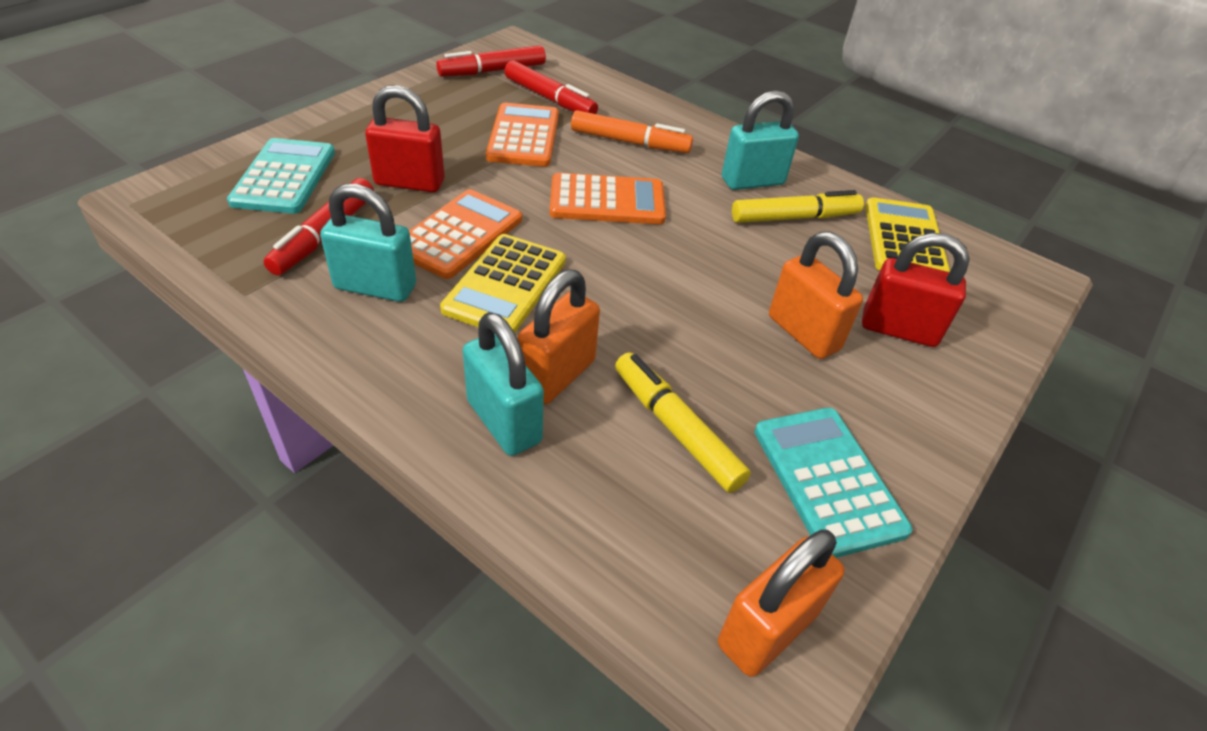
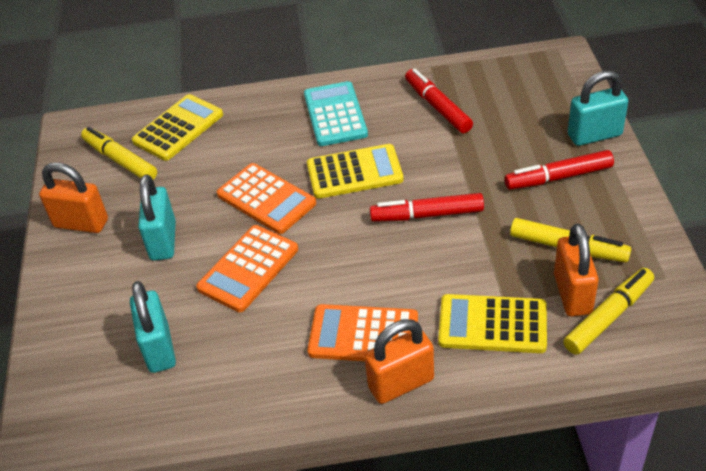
orange marker: [571,110,693,153] = 1 -> none = 0
red padlock: [365,85,445,192] [862,233,969,347] = 2 -> none = 0
turquoise calculator: [227,138,335,214] [754,408,913,558] = 2 -> [304,81,368,146] = 1
yellow calculator: [440,234,566,333] [865,197,950,272] = 2 -> [132,94,223,161] [307,144,404,199] [438,294,547,353] = 3
yellow marker: [615,352,751,493] [732,190,864,223] = 2 -> [81,127,157,180] [510,218,631,263] [563,268,654,355] = 3

